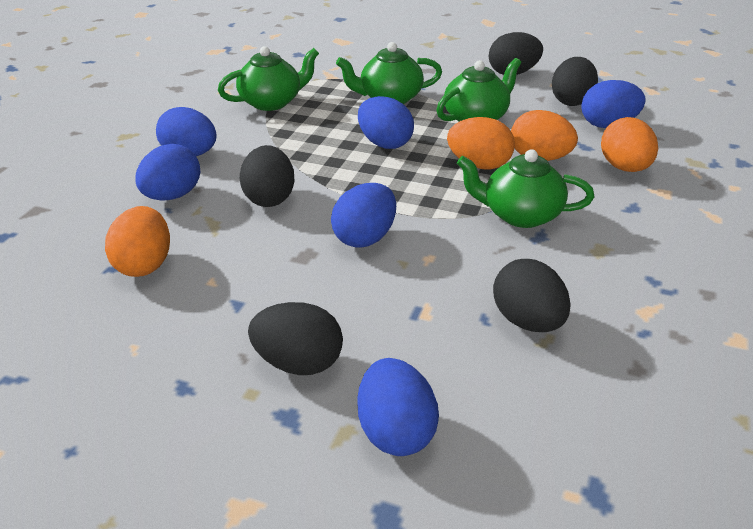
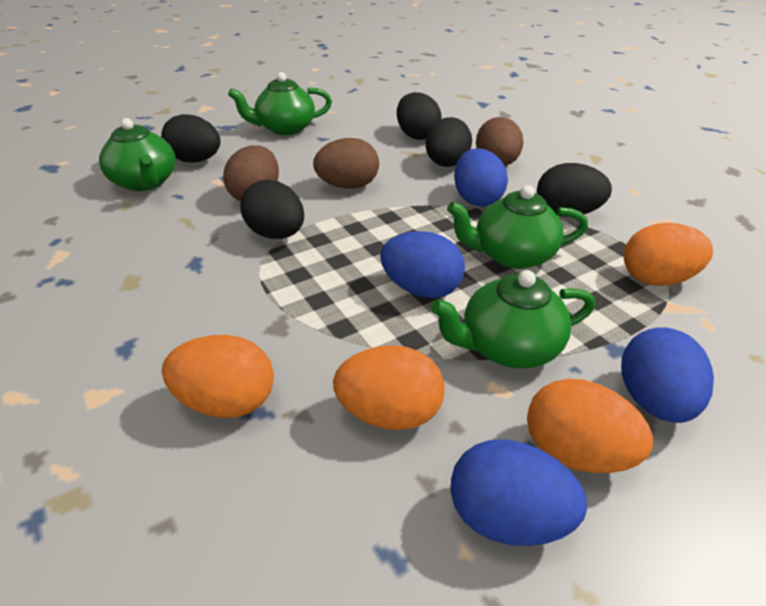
blue egg: [135,144,200,201] [156,107,217,156] [331,183,396,248] [357,358,439,456] [358,96,414,149] [581,80,646,128] = 6 -> [380,231,465,298] [450,439,587,546] [454,148,508,207] [621,327,714,423] = 4
brown egg: none = 0 -> [223,145,279,201] [313,138,379,189] [476,117,523,166] = 3

